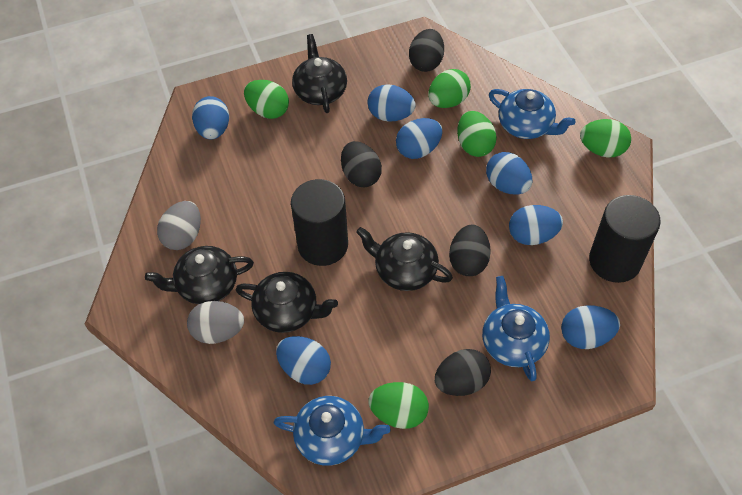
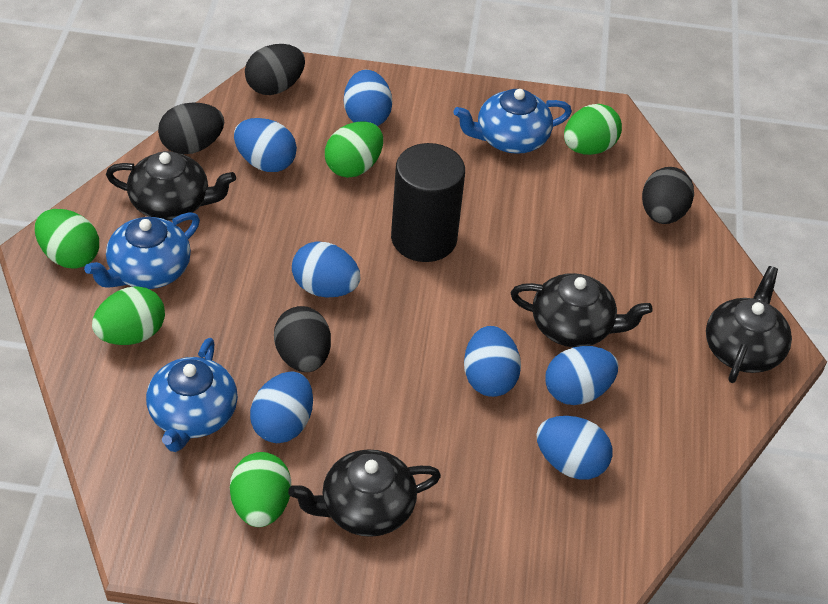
black cylinder: [291,179,348,266] [589,195,661,283] = 2 -> [391,143,465,262] = 1
grey egg: [157,201,201,250] [187,301,244,344] = 2 -> none = 0

